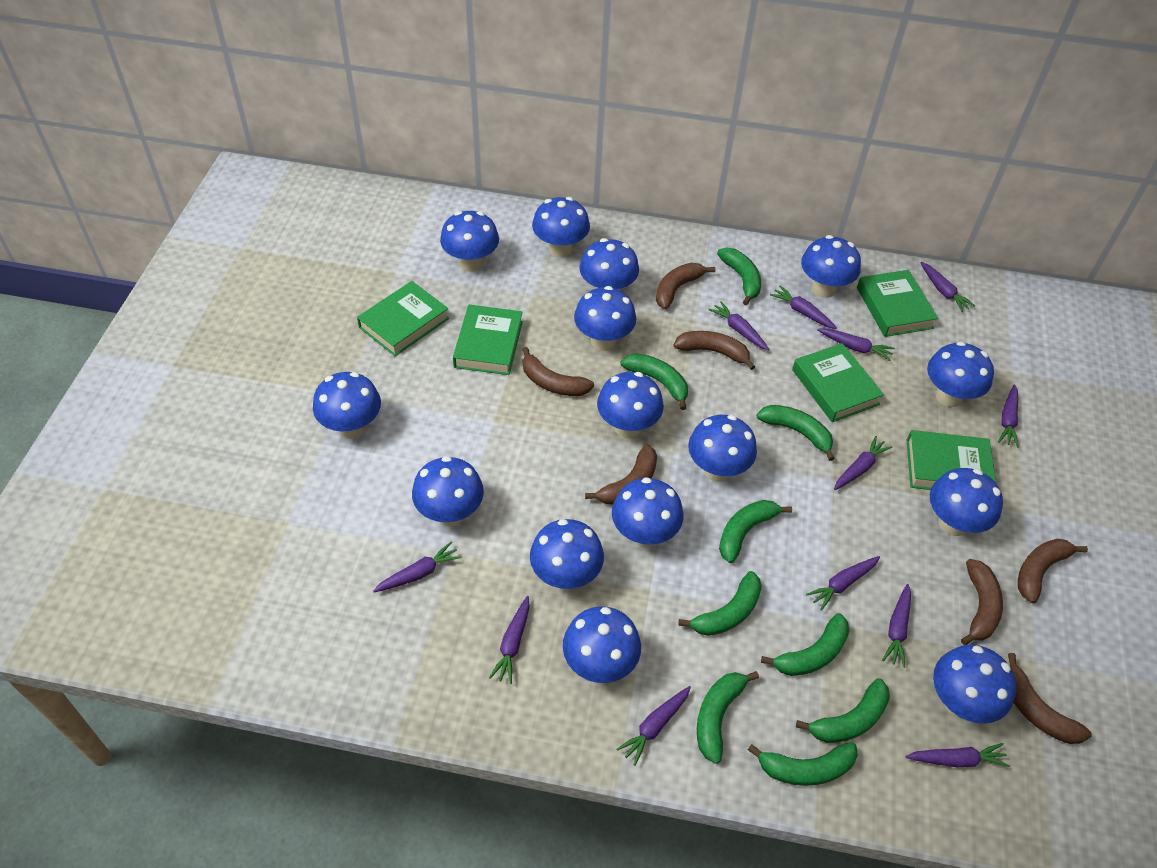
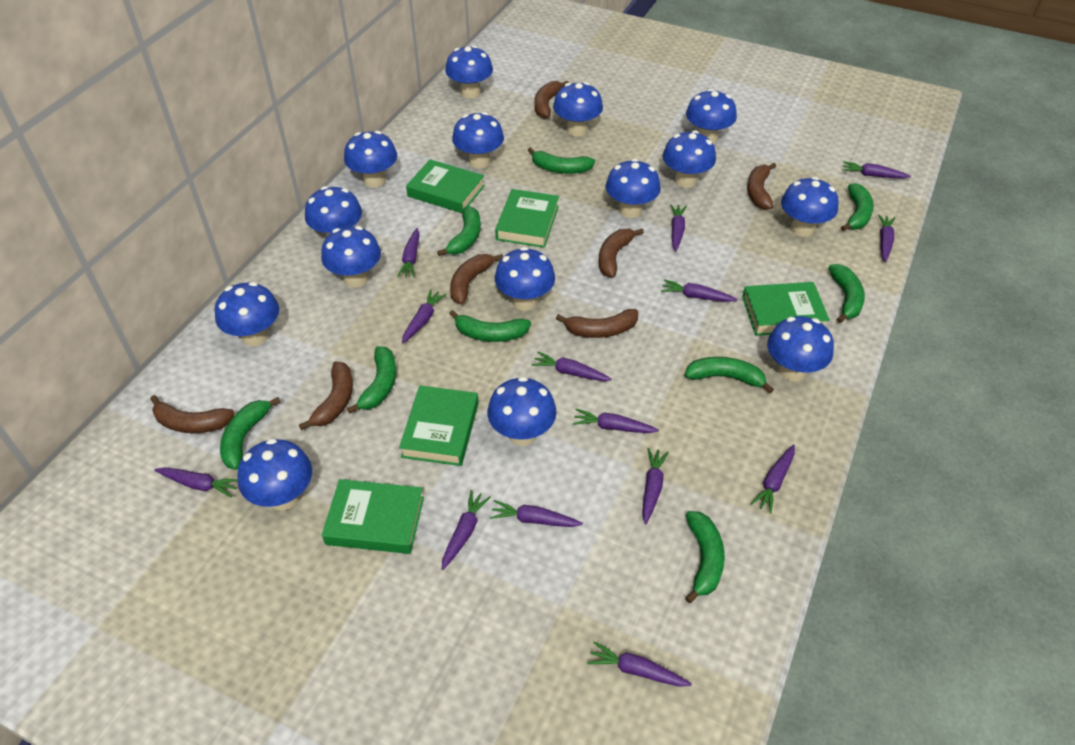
purple carrot: [373,542,462,592] [489,596,530,684] [617,686,691,766] [708,301,769,350] [770,286,837,329] [806,556,880,611] [818,328,895,361] [834,436,892,490] [882,584,911,668] [906,743,1010,767] [921,262,975,312] [998,384,1019,447] = 12 -> [154,467,238,498] [397,228,419,277] [402,289,446,344] [442,490,491,570] [490,500,583,527] [532,352,612,381] [573,409,659,433] [587,641,692,687] [642,448,669,524] [661,279,737,302] [670,204,687,251] [750,444,795,513] [843,161,911,179] [878,214,895,262] = 14

